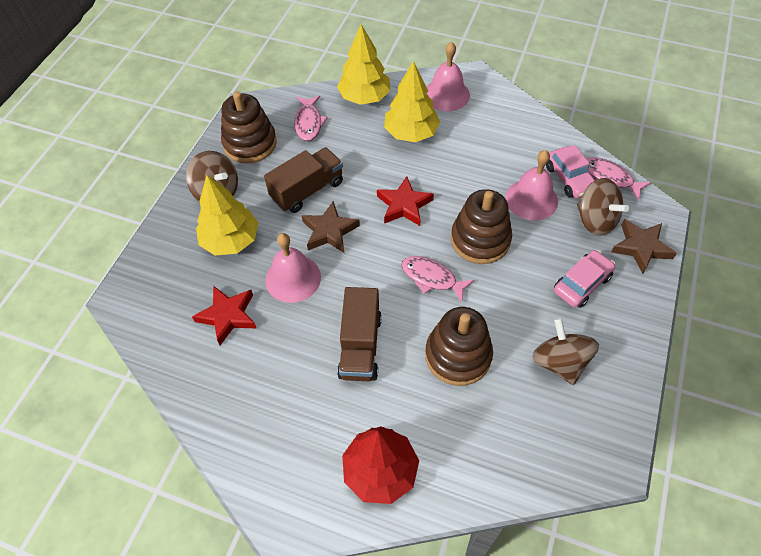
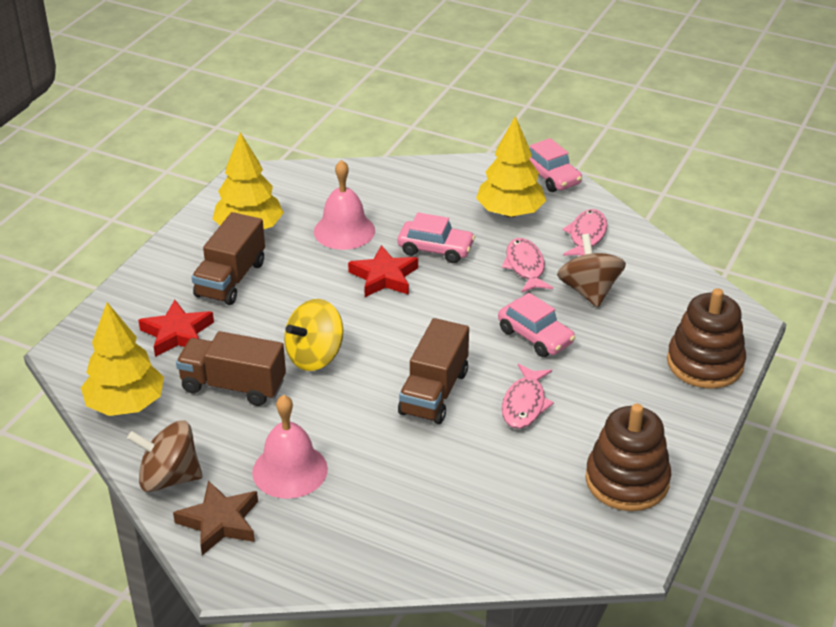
brown spinning top: [186,151,238,202] [532,317,599,385] [577,178,629,236] = 3 -> [127,420,203,492] [557,234,626,307] = 2
brown stacking toy: [221,92,277,163] [425,307,493,386] [451,189,512,264] = 3 -> [585,404,671,511] [667,288,746,389] = 2
brown star: [301,201,360,253] [611,219,677,273] = 2 -> [173,480,258,555] = 1
brown truck: [264,147,343,213] [337,287,382,381] = 2 -> [176,331,286,406] [192,212,265,305] [398,318,469,424] = 3
pink bell: [265,233,321,303] [427,42,470,111] [506,150,558,220] = 3 -> [252,395,328,499] [314,160,375,250] = 2
pink car: [546,145,595,198] [554,250,615,308] = 2 -> [398,212,475,263] [498,293,576,357] [529,138,582,192] = 3
red tree: [342,427,419,504] = 1 -> none = 0
yellow spinning top: none = 0 -> [284,299,343,371] = 1

